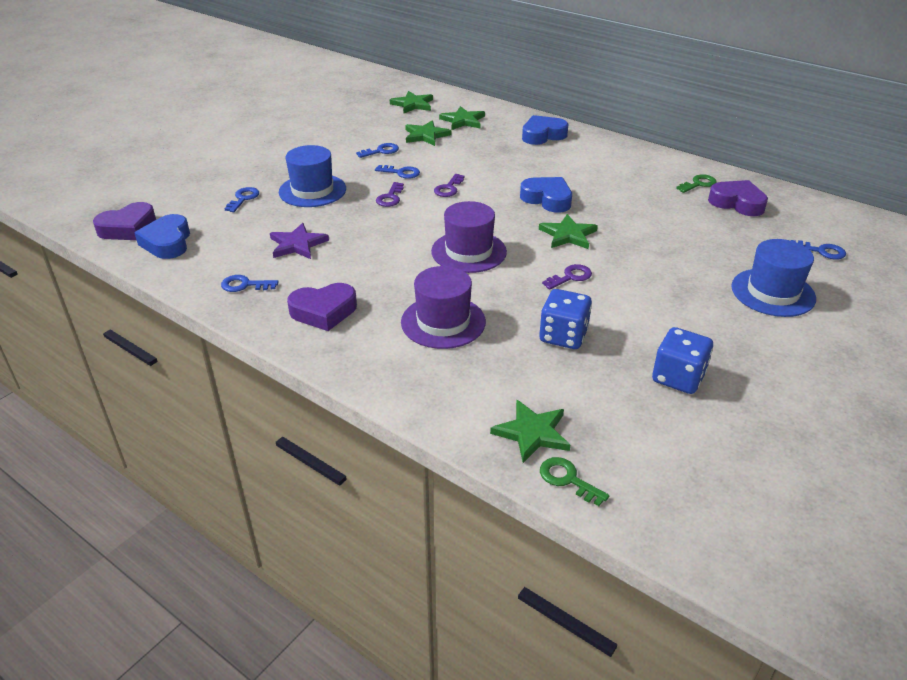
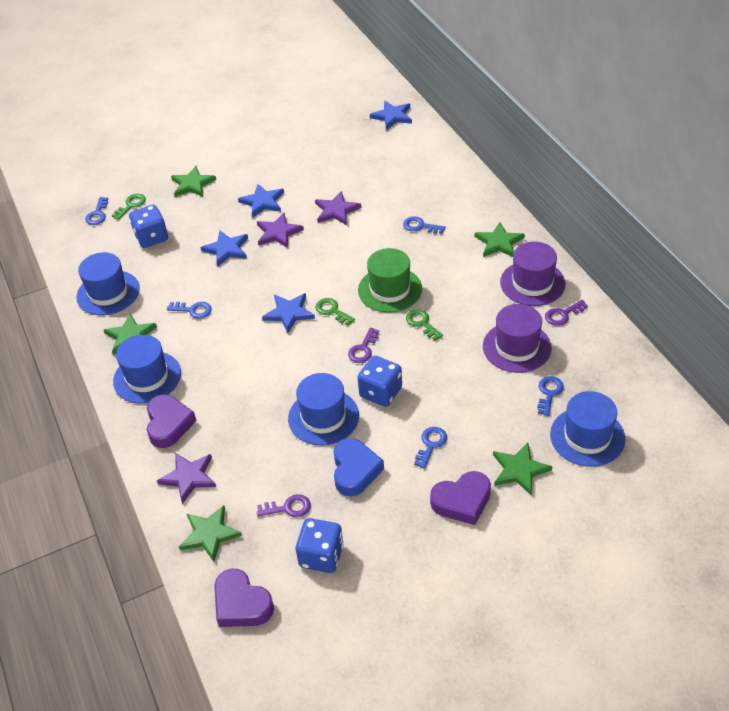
blue dice: [539,289,592,349] [652,327,713,394] = 2 -> [129,205,168,248] [296,518,343,573] [357,356,402,407] = 3
blue hat: [279,145,346,207] [731,239,816,317] = 2 -> [76,252,140,315] [113,335,181,404] [288,373,359,446] [550,391,626,467] = 4
blue heart: [134,214,190,259] [520,177,572,213] [522,115,568,145] = 3 -> [333,438,384,496] = 1
blue star: none = 0 -> [200,231,248,267] [238,184,284,218] [262,293,315,333] [370,101,412,130] = 4
green hat: none = 0 -> [358,248,422,313] = 1
green key: [540,457,609,506] [676,174,717,193] = 2 -> [112,194,146,220] [315,298,355,325] [406,309,443,341] = 3
purple star: [270,223,329,259] = 1 -> [157,453,216,504] [257,213,304,248] [315,191,362,225] = 3

